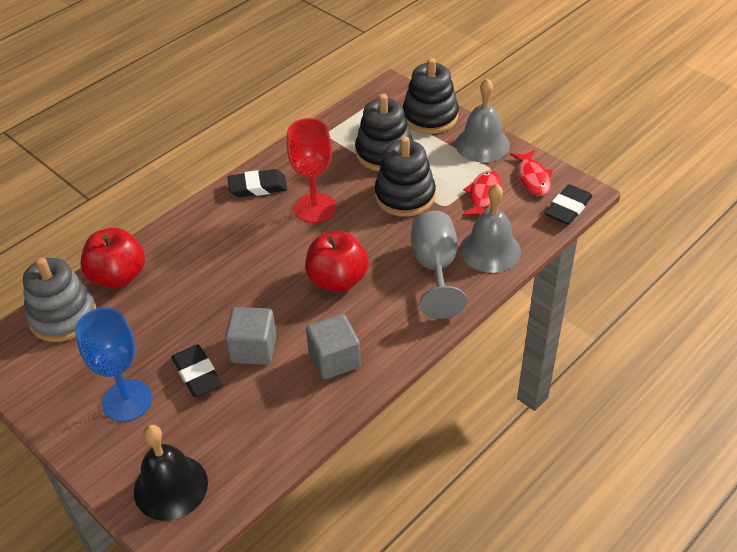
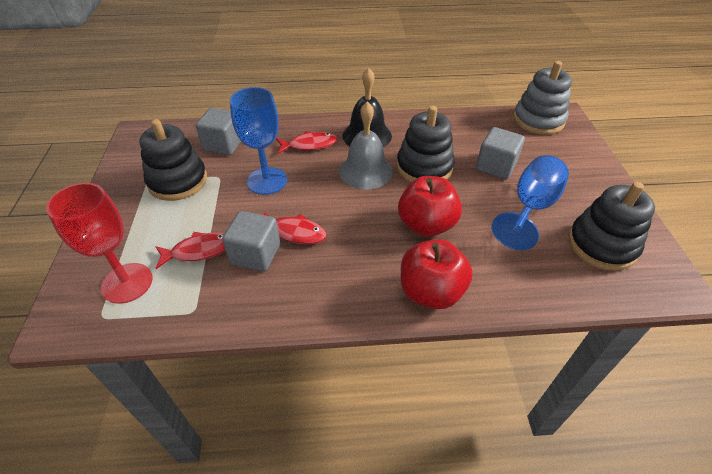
black eraser: [171,344,222,397] [227,169,287,197] [545,184,592,225] = 3 -> none = 0
blue goblet: [75,308,153,422] = 1 -> [230,87,287,195] [492,155,569,250] = 2
grey bell: [455,78,510,162] [460,183,521,273] = 2 -> [339,102,393,190] = 1
grey cube: [225,307,277,365] [306,314,361,380] = 2 -> [196,108,241,155] [222,211,280,272] [476,127,525,179] = 3
grey goblet: [411,210,467,319] = 1 -> none = 0
red fish: [463,171,501,216] [510,150,553,196] = 2 -> [155,232,226,269] [264,212,326,244] [276,131,337,154] = 3

